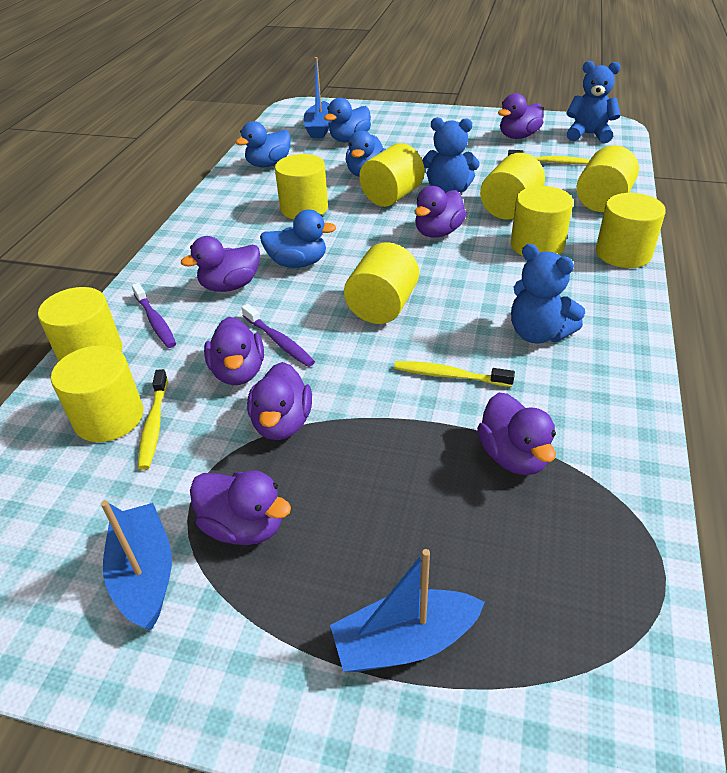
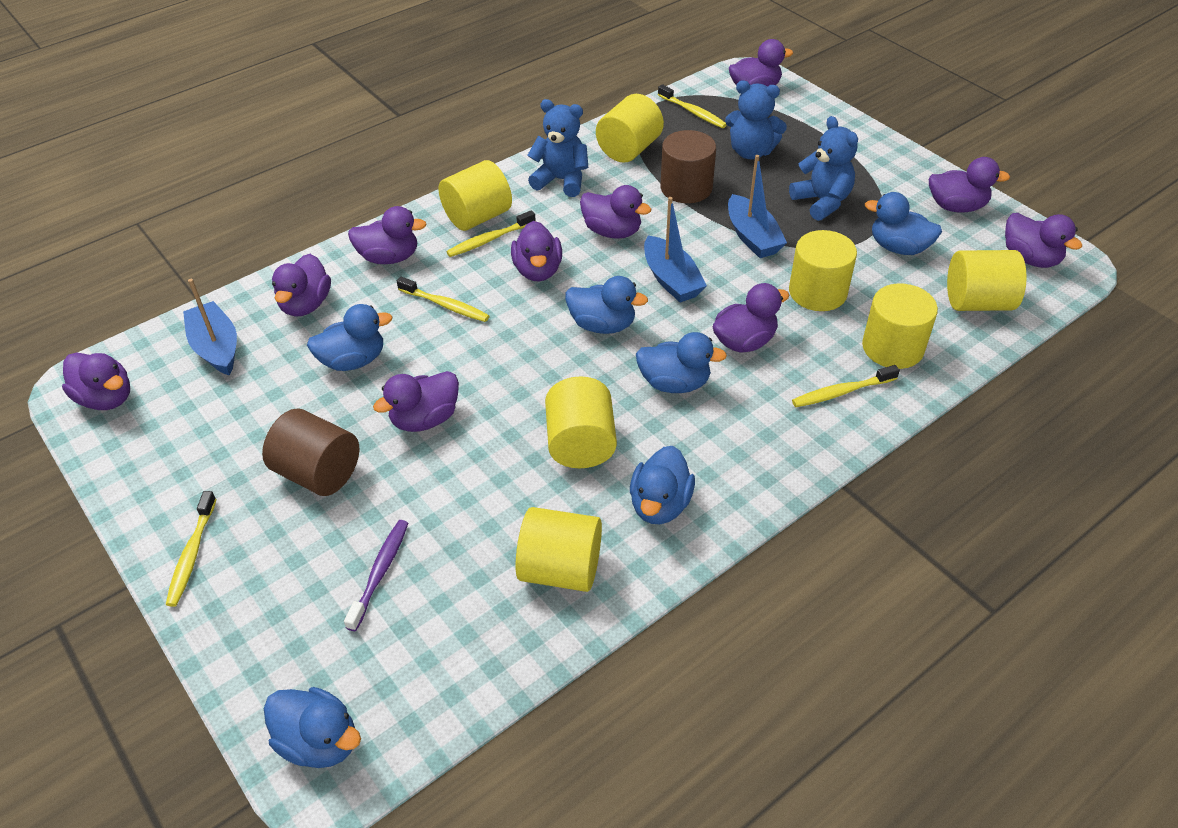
blue duck: [235,121,290,167] [260,209,336,268] [324,98,371,142] [346,131,386,176] = 4 -> [264,687,361,768] [307,304,393,371] [565,276,648,334] [630,446,695,524] [636,332,727,393] [865,192,942,255] = 6
brown cylinder: none = 0 -> [262,409,359,496] [661,130,716,203] = 2
purple duck: [181,236,260,292] [190,471,291,545] [204,317,264,385] [247,362,312,440] [414,186,466,238] [477,392,556,475] [498,93,543,139] = 7 -> [62,353,130,410] [272,254,331,316] [348,206,427,264] [373,371,459,432] [511,221,562,281] [580,185,651,239] [713,283,790,353] [729,39,793,87] [929,157,1010,212] [1005,213,1082,268] = 10
purple toothbrush: [132,283,176,348] [241,304,315,367] = 2 -> [344,520,408,631] = 1
yellow cylinder: [38,287,122,362] [51,345,143,442] [275,154,328,219] [344,242,419,324] [359,143,425,207] [480,153,545,220] [511,186,573,256] [577,145,639,212] [596,193,666,268] = 9 -> [439,160,512,231] [516,507,602,592] [545,376,617,468] [596,94,664,163] [789,230,857,311] [862,284,938,369] [947,250,1027,311] = 7
yellow toothbrush: [138,369,168,470] [394,361,515,387] [508,150,590,164] = 3 -> [166,491,217,607] [397,277,489,322] [446,210,536,257] [658,84,727,128] [792,365,900,407] = 5

